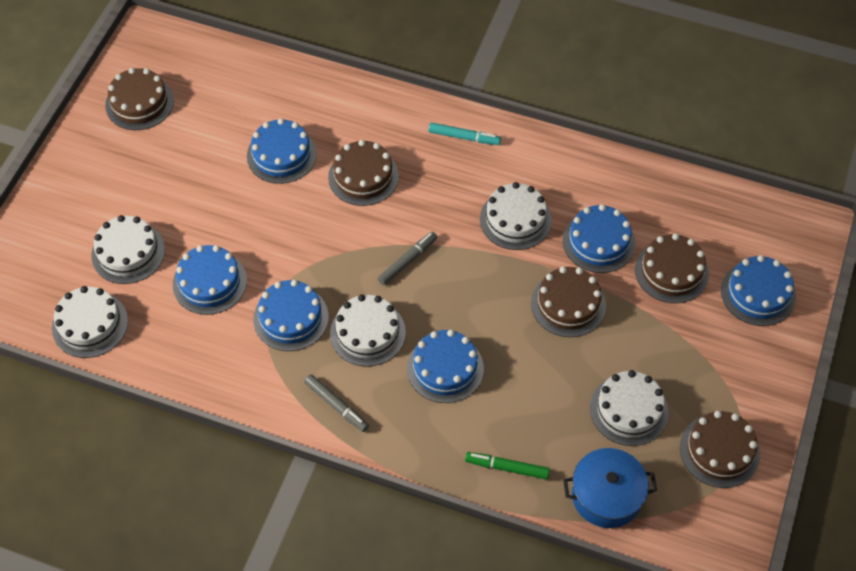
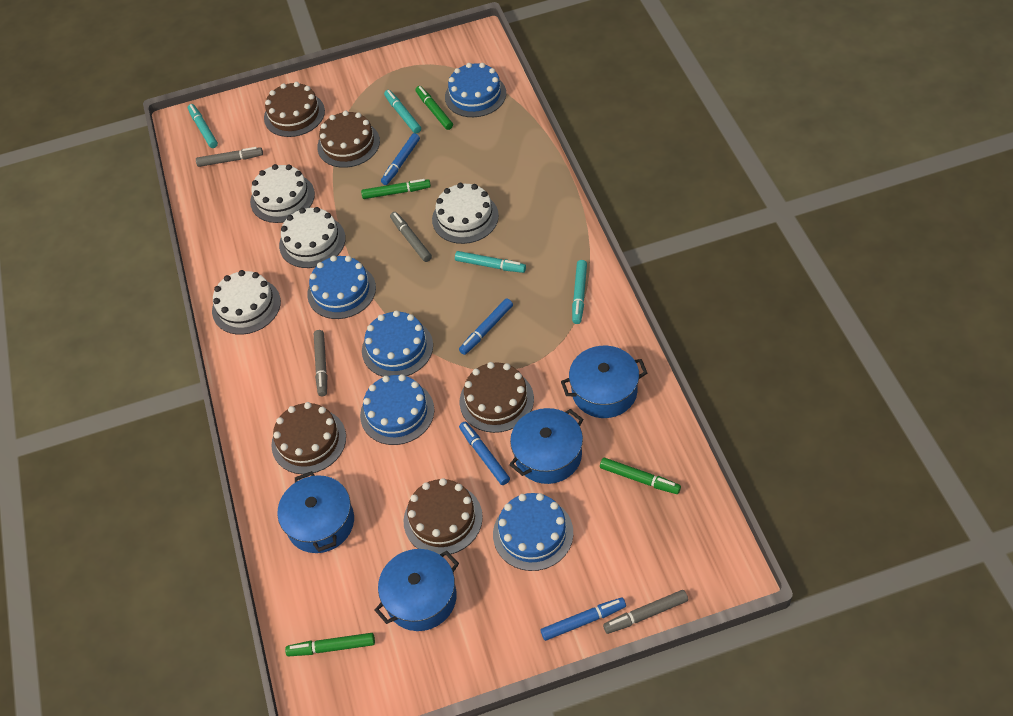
blue cake: [173,245,247,315] [247,118,317,184] [253,280,329,351] [407,330,484,403] [563,204,635,273] [721,255,796,326] = 6 -> [307,255,376,319] [360,374,434,445] [362,310,433,377] [445,63,506,117] [493,493,573,571] = 5
blue marker: none = 0 -> [381,133,420,185] [459,298,513,355] [459,422,510,485] [541,597,626,641] = 4
blue pot: [563,448,657,528] = 1 -> [277,471,354,553] [375,549,459,631] [509,408,583,484] [561,346,647,418] = 4
green marker: [465,452,550,479] = 1 -> [285,633,375,656] [361,179,431,199] [416,86,453,130] [600,458,681,494] = 4
grey marker: [304,374,369,432] [378,231,437,285] = 2 -> [196,147,263,167] [314,330,327,396] [390,212,432,262] [603,590,688,634] = 4
turquoise marker: [428,123,501,145] = 1 -> [188,104,218,148] [384,90,421,134] [455,251,526,273] [572,260,587,324] = 4
white cake: [52,286,128,358] [91,215,165,284] [330,294,406,366] [480,182,552,250] [590,370,668,446] = 5 -> [212,270,281,335] [250,164,315,223] [279,207,346,268] [432,183,499,244] = 4

